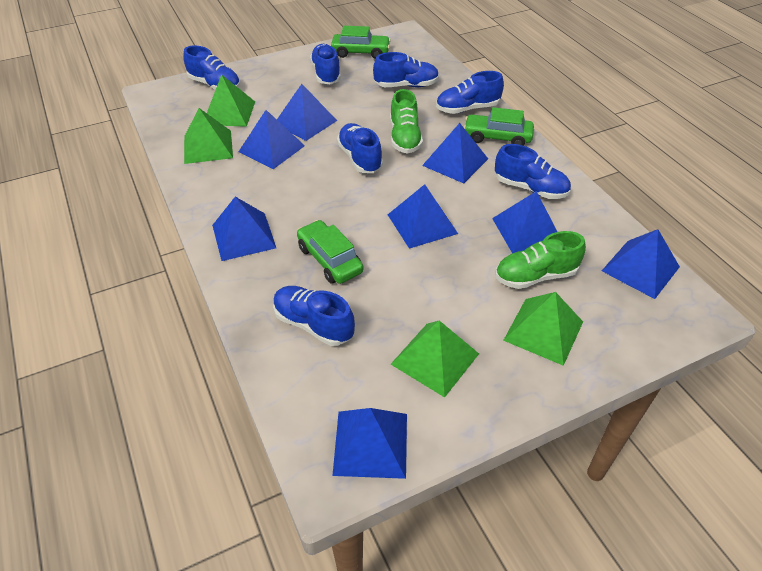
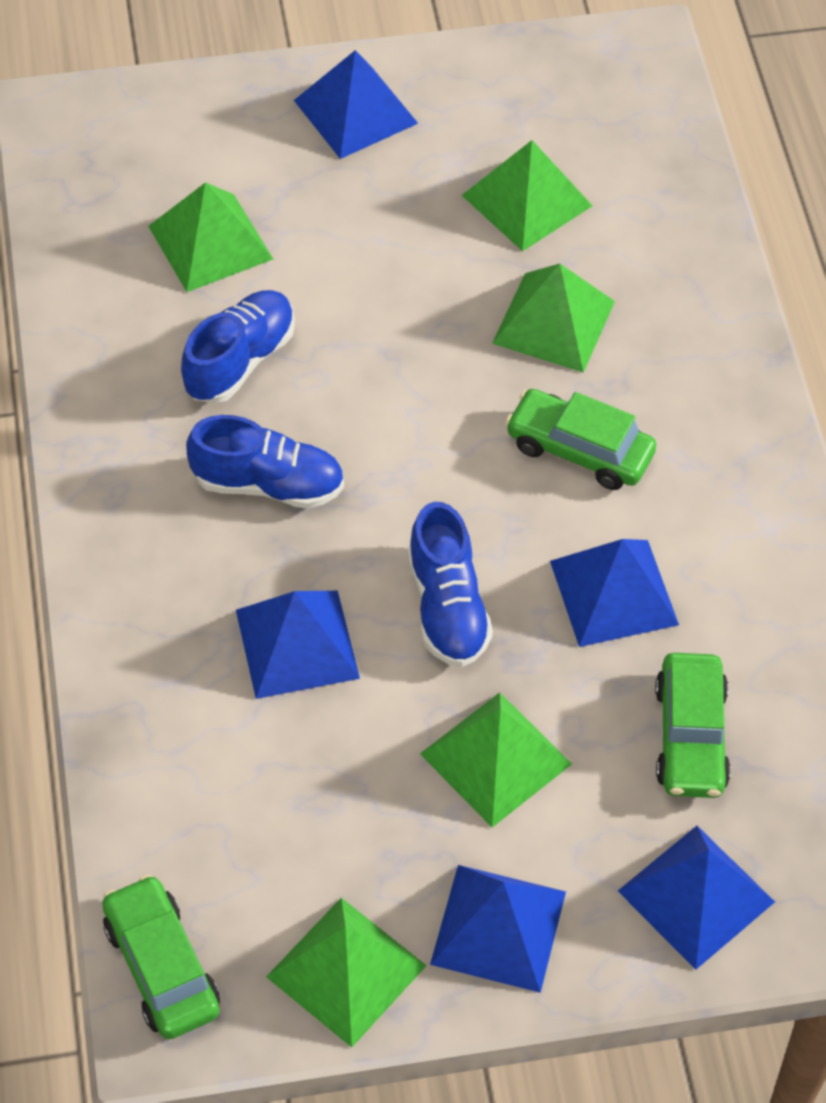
blue pyramid: [212,197,276,261] [238,110,305,169] [277,84,337,141] [332,408,407,479] [388,184,458,249] [422,123,488,183] [492,191,557,253] [602,229,680,299] = 8 -> [236,591,360,699] [294,50,418,159] [430,865,566,993] [550,539,679,647] [618,826,775,970] = 5
blue shoe: [183,46,240,90] [273,286,355,346] [310,44,341,84] [337,123,383,173] [373,52,439,87] [436,71,504,114] [495,144,571,199] = 7 -> [181,290,295,403] [186,415,344,509] [408,502,493,667] = 3
green pyramid: [184,108,233,164] [207,74,255,127] [391,320,479,397] [503,292,583,366] = 4 -> [148,182,273,292] [266,898,427,1047] [420,692,572,827] [462,140,592,251] [492,264,615,373] = 5
green shoe: [390,89,423,154] [495,231,586,289] = 2 -> none = 0

